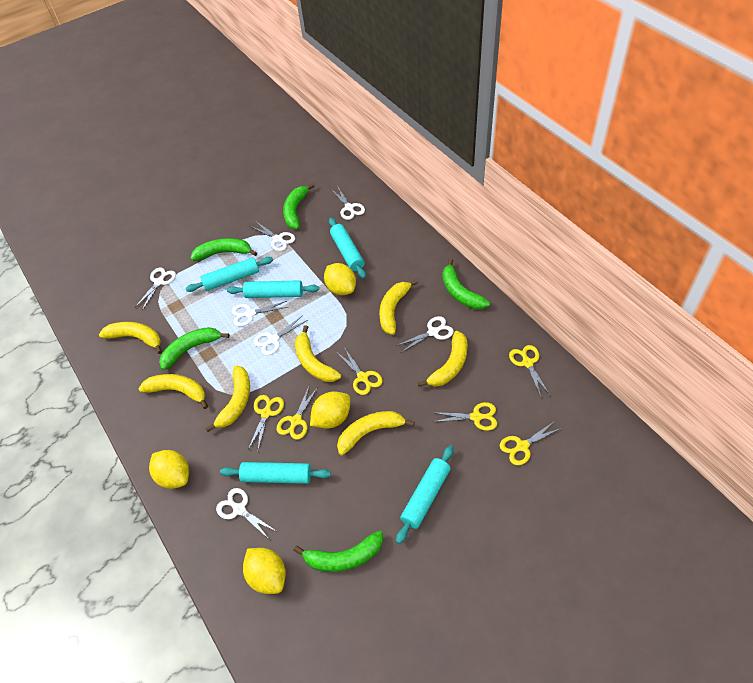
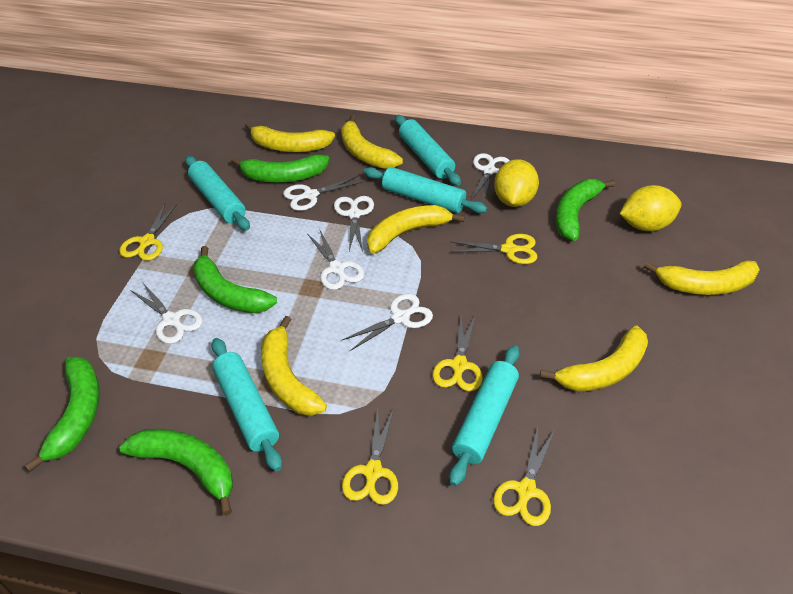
white scissors: [135,268,176,310] [216,488,276,540] [232,301,288,327] [250,221,295,251] [253,315,308,355] [331,187,365,220] [396,316,454,352] = 7 -> [130,283,203,344] [283,176,363,211] [308,230,364,290] [334,196,374,252] [342,294,433,351] [471,153,510,203] = 6
yellow banana: [99,322,162,354] [139,374,208,409] [205,366,250,432] [295,325,341,382] [337,411,415,455] [379,279,418,335] [418,331,468,387] = 7 -> [245,122,335,152] [261,316,327,416] [341,115,403,169] [367,205,465,254] [540,325,648,392] [644,260,760,295] = 6
yellow lemon: [149,450,189,489] [243,548,286,594] [310,391,350,429] [324,263,356,295] = 4 -> [494,159,539,207] [620,185,682,231] = 2
yellow scissors: [248,395,284,450] [277,384,318,440] [337,347,383,395] [432,402,497,431] [500,421,562,465] [509,345,550,397] = 6 -> [119,204,177,261] [342,408,398,505] [432,315,483,392] [450,234,538,264] [493,427,554,526] = 5

